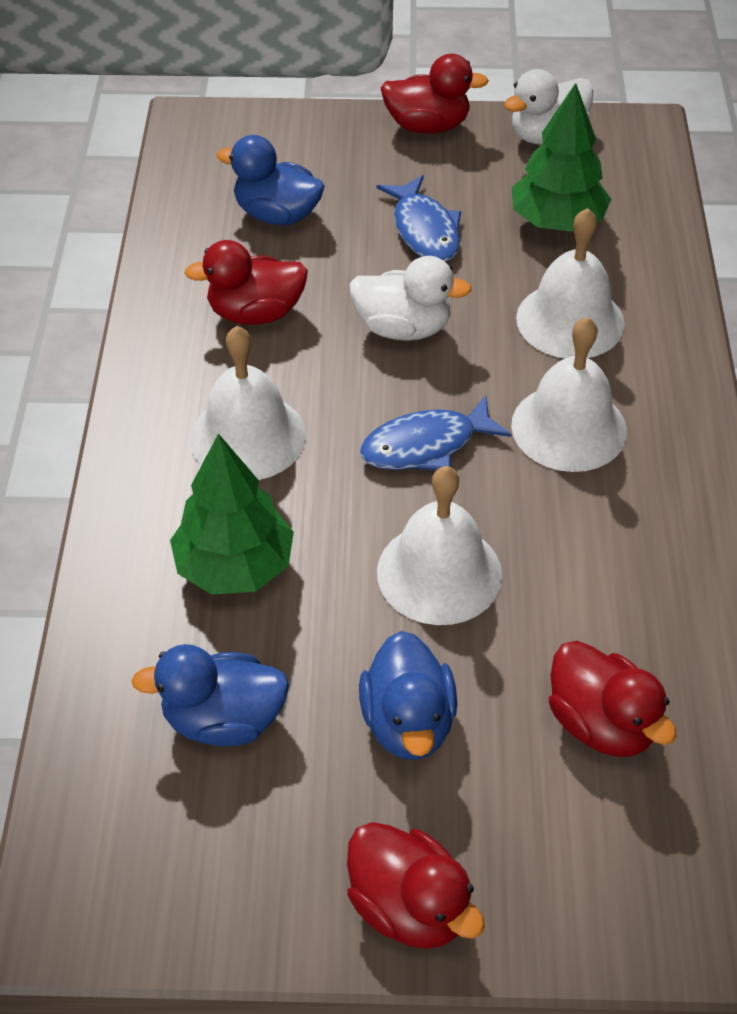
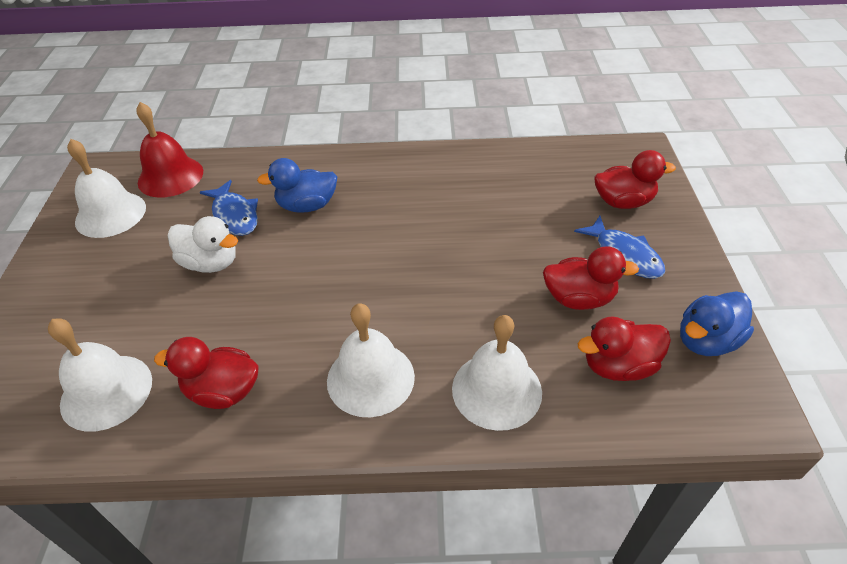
blue duck: [131,644,289,747] [217,135,325,225] [359,631,457,760] = 3 -> [257,158,337,213] [680,291,754,356] = 2
green tree: [170,433,294,594] [512,83,611,232] = 2 -> none = 0
red bell: none = 0 -> [136,102,203,198] = 1
white duck: [349,256,471,341] [504,69,593,144] = 2 -> [168,216,238,273] = 1

